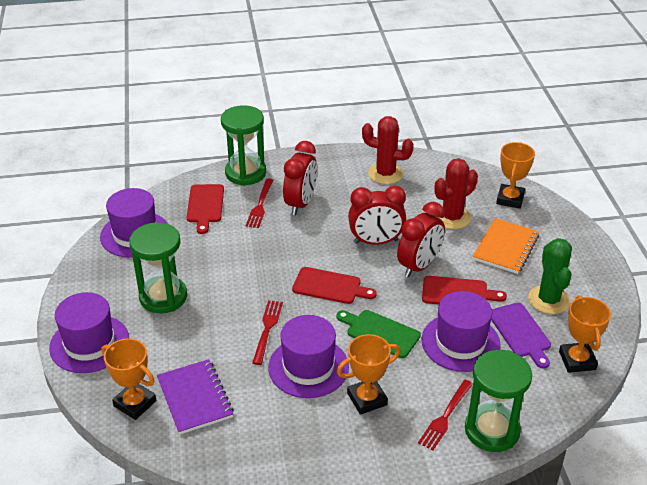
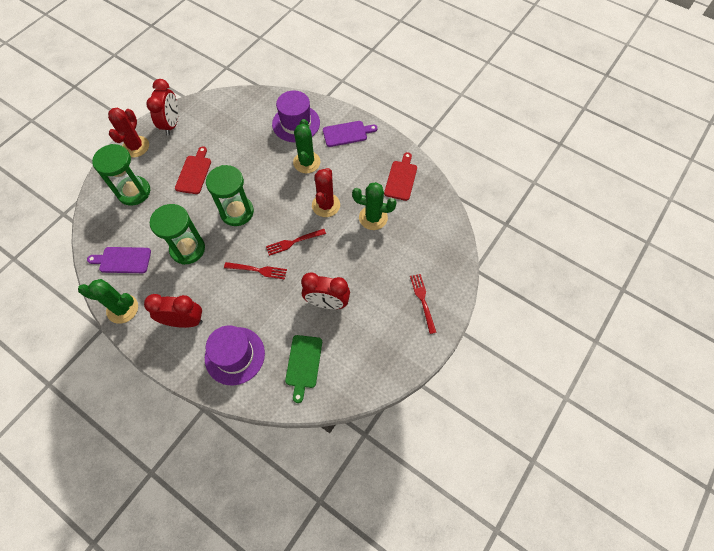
green cactus: [528,238,572,314] = 1 -> [78,279,138,324] [293,119,321,173] [352,182,397,230] = 3
orange notebook: [473,218,539,274] = 1 -> none = 0
orange trophy: [101,338,157,420] [337,334,401,415] [496,142,535,209] [559,295,611,373] = 4 -> none = 0
purple cutting board: [491,303,551,369] = 1 -> [87,247,151,273] [323,121,377,147] = 2
purple hat: [49,292,129,373] [100,188,167,258] [268,315,349,398] [421,291,501,372] = 4 -> [205,325,265,385] [272,91,320,142] = 2
purple notebook: [157,359,234,435] = 1 -> none = 0
red cutting board: [187,184,224,234] [292,267,377,304] [422,276,507,305] = 3 -> [175,146,211,194] [384,152,417,201] = 2

